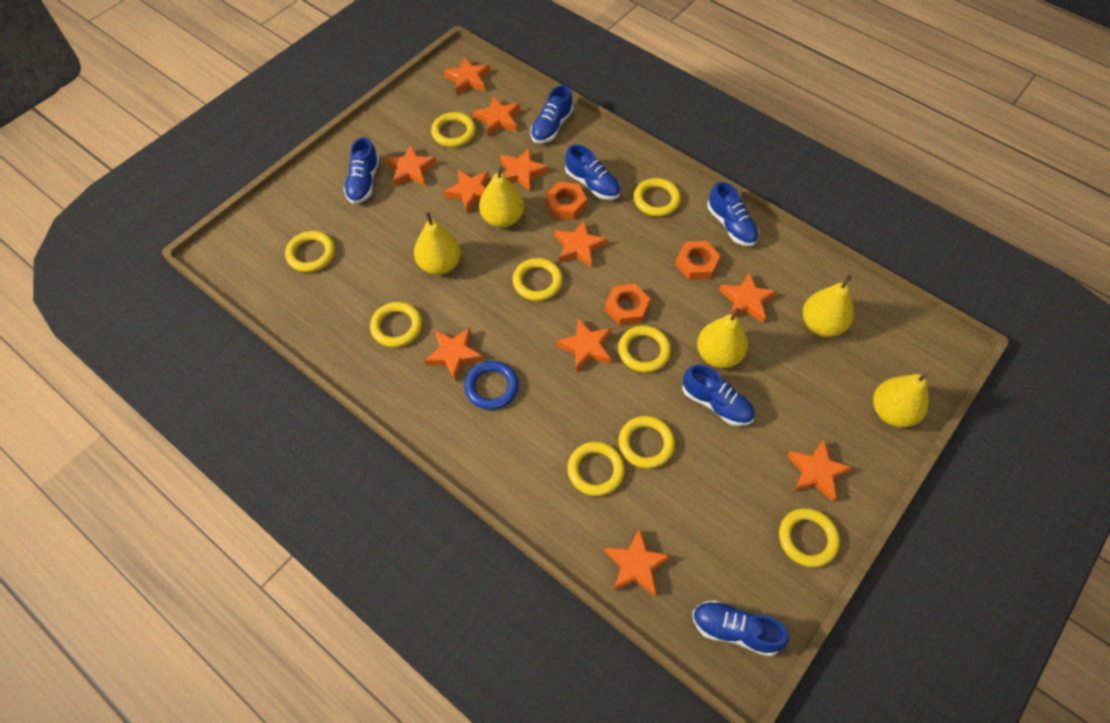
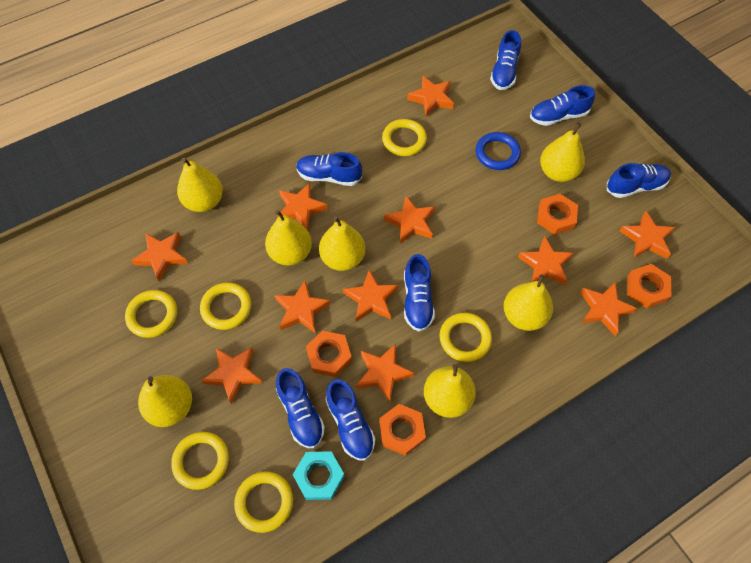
blue shoe: [344,137,379,204] [530,85,573,144] [565,144,620,200] [682,364,755,426] [693,600,789,657] [707,182,759,246] = 6 -> [276,368,325,448] [296,152,362,186] [325,379,375,460] [404,254,435,332] [490,30,521,90] [530,85,595,126] [607,163,671,198] = 7
orange nut: [546,182,587,219] [605,284,650,326] [675,241,720,280] = 3 -> [306,331,352,377] [379,404,426,456] [537,194,578,235] [627,264,671,308] = 4
turquoise nut: none = 0 -> [293,451,345,500] = 1
yellow pear: [414,212,461,275] [479,167,524,228] [697,308,748,368] [803,275,853,337] [873,373,929,428] = 5 -> [138,375,192,427] [177,158,223,212] [265,210,312,266] [319,216,365,271] [424,364,476,418] [504,275,553,331] [540,123,585,182] = 7
yellow ring: [285,231,335,272] [370,302,422,347] [431,112,476,147] [513,258,563,301] [568,442,625,496] [618,326,671,373] [618,416,675,469] [634,178,681,217] [779,508,840,567] = 9 -> [125,290,177,338] [171,432,229,490] [200,282,251,330] [234,472,293,533] [382,119,427,156] [439,313,492,362] = 6

